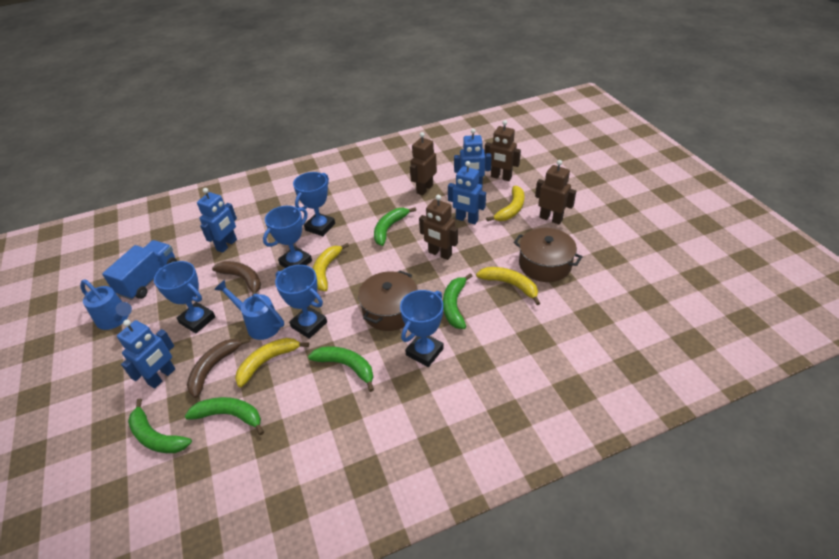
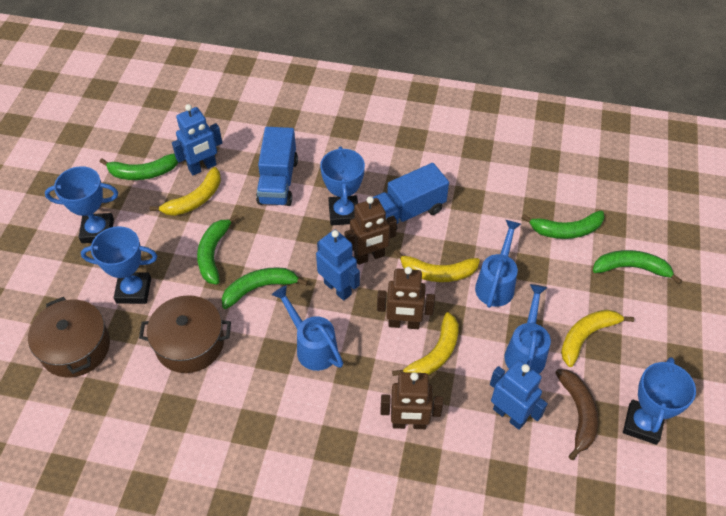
blue robot: [117,320,175,388] [197,188,237,253] [448,161,486,224] [454,129,492,185] = 4 -> [172,104,222,175] [316,230,360,301] [490,360,548,430] = 3
blue trophy: [154,261,215,333] [263,206,312,268] [275,265,327,339] [293,172,335,236] [400,290,444,367] = 5 -> [45,166,118,243] [81,226,157,304] [320,146,365,225] [623,357,696,445] = 4
blue truck: [102,240,177,300] = 1 -> [256,127,298,206] [373,163,449,230] = 2
blue watering can: [80,279,132,330] [214,280,284,340] = 2 -> [272,286,343,371] [475,220,521,308] [505,284,551,374] = 3
brown banana: [187,338,250,398] [212,261,261,296] = 2 -> [556,369,598,460] = 1
brown robot: [410,132,437,195] [419,195,458,260] [485,120,521,181] [535,160,576,224] = 4 -> [344,197,397,265] [377,267,435,329] [380,372,443,429] = 3

